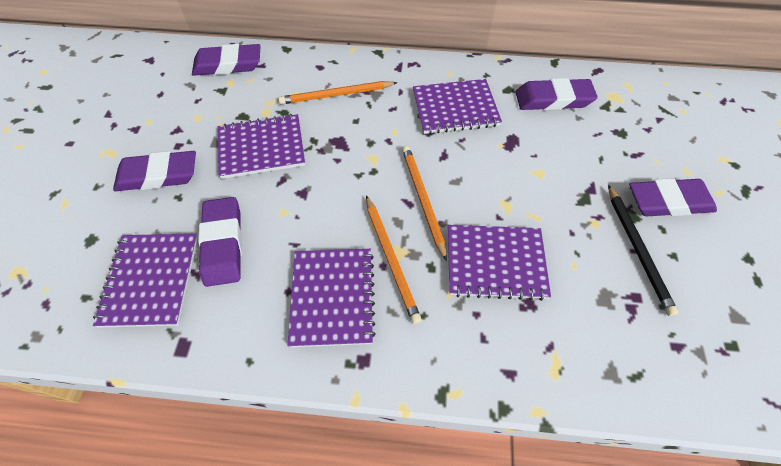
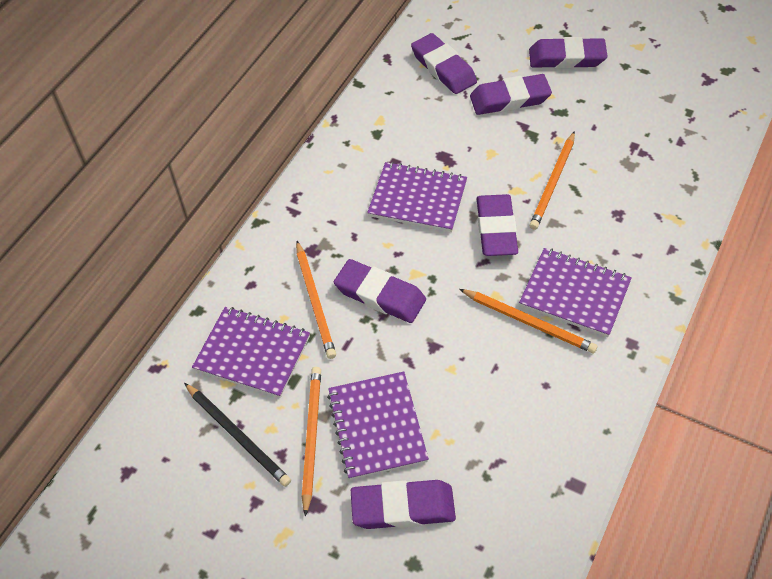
orange pencil: [278,81,398,104] [366,195,422,324] [402,146,447,261] = 3 -> [296,241,336,359] [302,367,321,517] [459,289,598,353] [529,131,575,230] = 4
purple eraser: [113,151,196,191] [192,44,260,76] [198,197,242,287] [516,78,598,110] [629,178,717,216] = 5 -> [334,259,426,323] [351,480,456,529] [411,33,477,94] [470,74,552,115] [476,194,518,256] [529,37,607,69] = 6
purple notebook: [93,234,198,328] [218,114,305,179] [288,249,376,347] [413,79,502,134] [448,225,551,301] = 5 -> [192,307,310,398] [327,372,429,480] [367,162,467,232] [519,248,632,337] = 4

